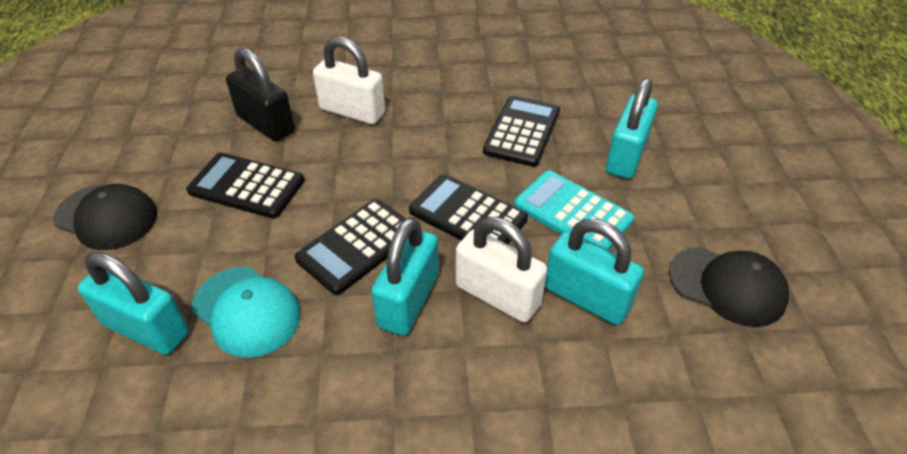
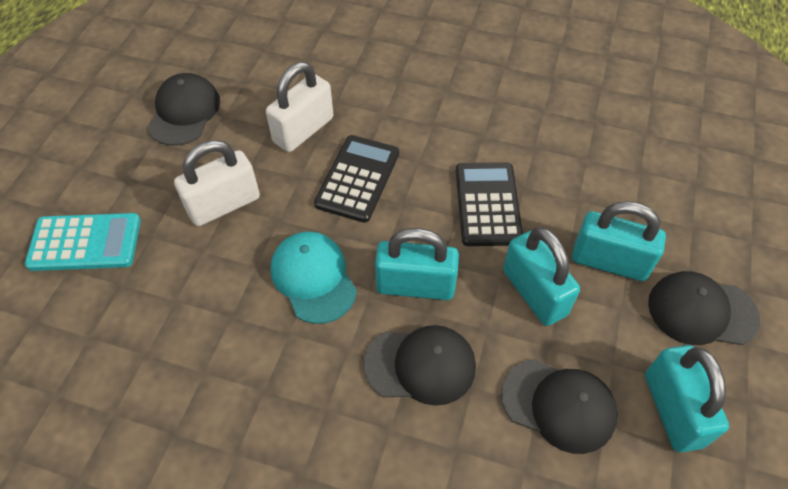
black calculator: [186,153,305,218] [295,199,406,295] [409,174,528,244] [483,96,560,167] = 4 -> [314,135,399,223] [456,162,523,246] = 2
black cap: [53,184,157,250] [669,247,789,327] = 2 -> [148,73,220,146] [363,325,476,406] [501,359,618,454] [648,271,760,345] = 4
black padlock: [226,48,295,141] = 1 -> none = 0

